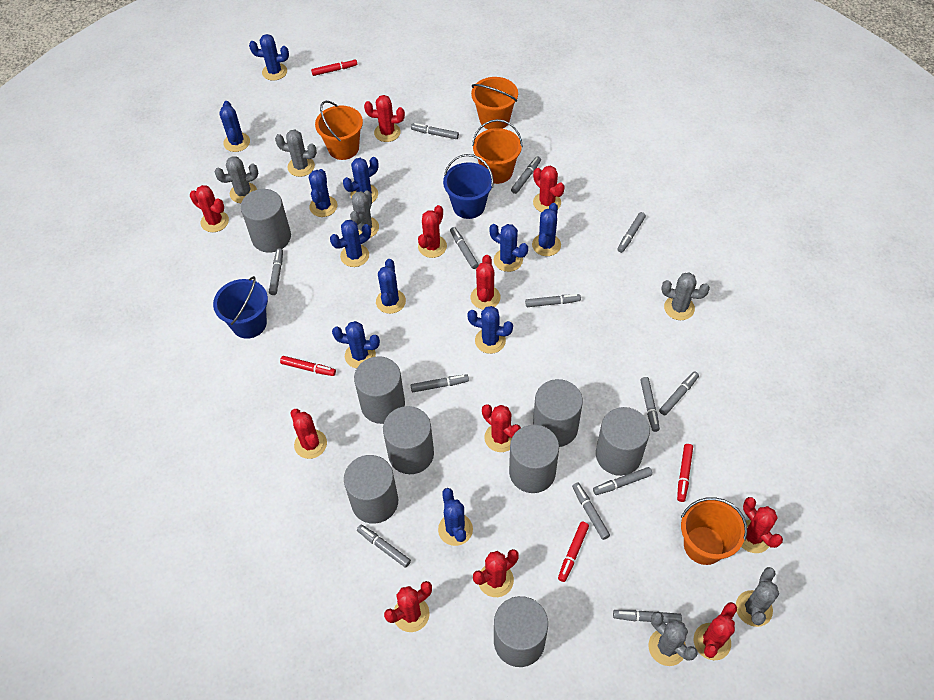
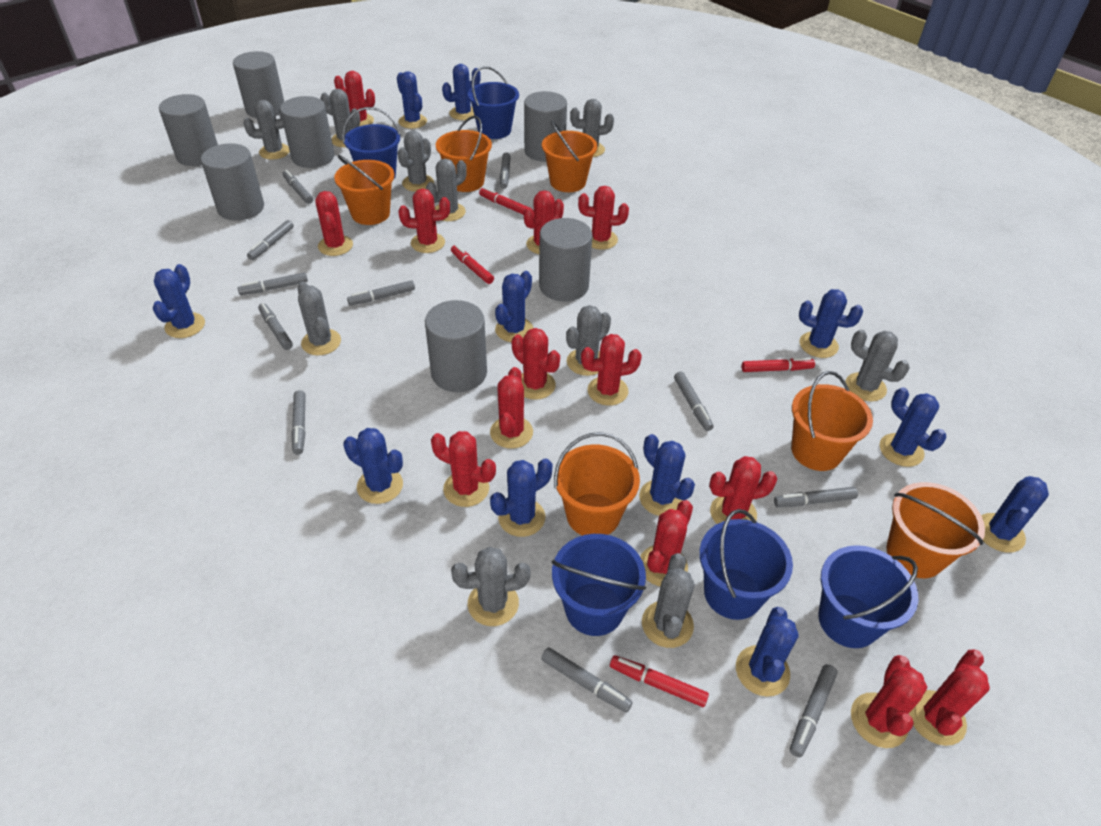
blue bucket: [213,276,268,339] [443,154,494,219] = 2 -> [342,107,401,180] [468,66,519,139] [552,534,646,636] [699,509,793,620] [818,545,918,648] = 5
grey cactus: [215,156,258,203] [275,130,317,177] [350,191,379,238] [649,611,698,666] [661,272,710,320] [736,567,779,627] = 6 -> [243,100,290,160] [297,282,341,356] [321,89,360,147] [398,131,434,192] [426,159,467,221] [451,547,531,626] [566,305,611,376] [570,99,614,157] [642,553,695,648] [846,330,910,402] = 10
grey cylinder: [241,189,291,253] [344,455,398,524] [354,356,405,424] [383,406,434,474] [494,596,548,667] [509,425,559,493] [533,379,583,447] [596,407,650,476] = 8 -> [159,94,218,166] [201,143,264,221] [233,51,284,118] [280,96,334,168] [425,300,487,392] [524,91,567,162] [539,218,593,301] = 7
grey marker: [269,249,283,295] [357,525,411,568] [411,123,459,139] [411,374,469,392] [450,227,479,269] [511,157,541,194] [525,294,581,307] [572,483,610,540] [593,467,652,495] [613,610,682,623] [617,212,646,253] [640,377,660,432] [659,372,699,416] = 13 -> [238,272,308,295] [247,220,294,260] [258,303,293,350] [282,170,313,204] [291,390,306,455] [347,280,415,305] [500,152,511,189] [541,647,633,713] [674,372,714,431] [774,487,858,507] [790,664,838,757] = 11
orange bucket: [315,101,363,160] [471,77,518,129] [472,119,523,184] [681,497,747,565] = 4 -> [334,155,394,225] [436,116,492,192] [542,120,597,192] [554,432,640,536] [791,371,873,471] [886,482,985,578] = 6
red cactus: [190,185,229,232] [291,409,327,459] [364,95,405,142] [384,581,432,632] [418,205,447,258] [471,255,501,310] [473,549,519,597] [482,404,521,452] [533,166,565,212] [694,602,737,660] [741,497,783,553] = 11 -> [315,191,353,256] [334,71,375,126] [399,188,450,253] [431,431,496,507] [490,367,533,449] [512,328,560,400] [524,190,564,254] [578,186,629,250] [581,334,642,406] [640,500,693,587] [709,456,778,524] [851,655,927,748] [909,650,990,746] = 13

